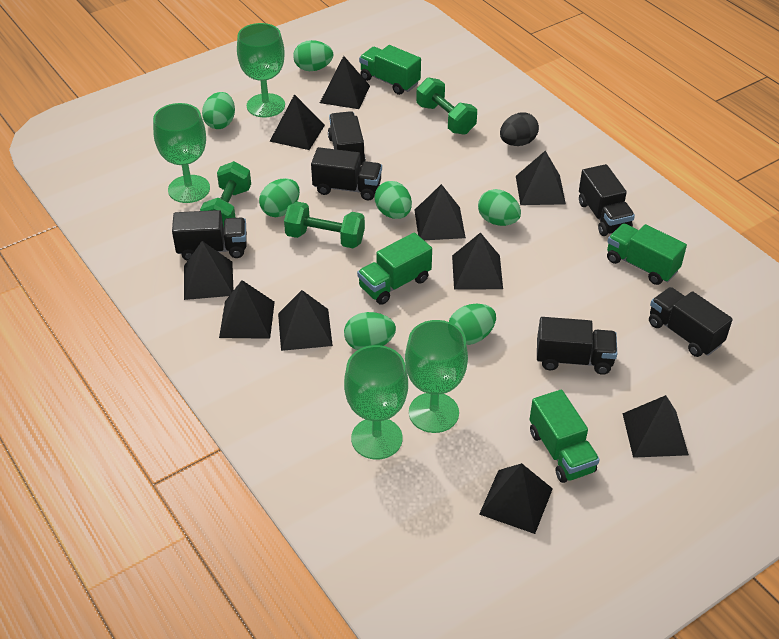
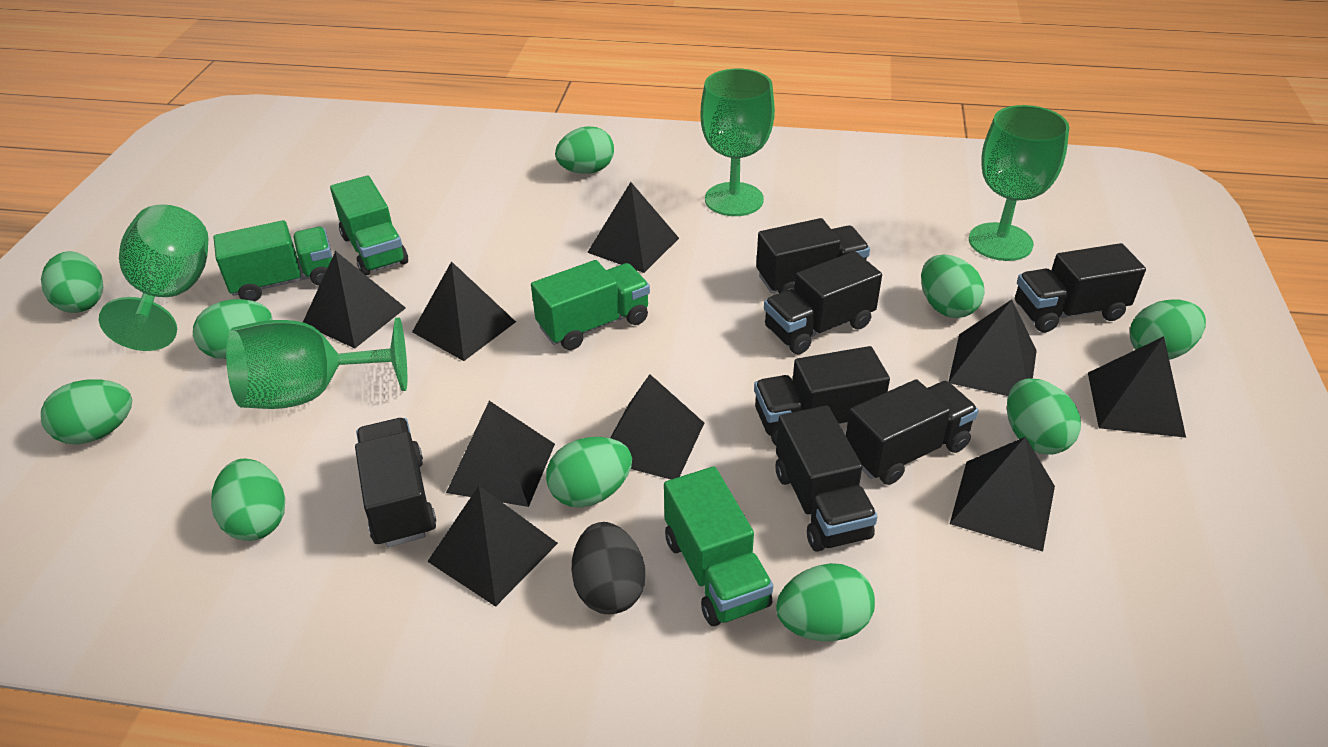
black pyramid: [184,241,234,300] [219,280,275,339] [269,94,325,150] [278,290,333,351] [320,56,370,109] [415,184,466,240] [452,232,503,289] [479,463,553,534] [516,151,566,205] [622,395,689,458] = 10 -> [303,251,406,348] [412,261,516,361] [427,486,558,607] [446,401,555,507] [587,182,679,273] [610,374,704,479] [949,300,1037,396] [950,437,1055,552] [1088,336,1186,438] = 9
black truck: [172,210,247,261] [311,147,382,200] [328,111,366,165] [537,317,617,375] [579,164,635,236] [649,287,733,357] = 6 -> [355,418,436,547] [754,346,890,445] [756,218,870,293] [764,251,882,354] [776,405,878,552] [846,379,979,485] [1015,243,1146,332] = 7
green dumbbell: [200,161,251,228] [284,201,365,248] [416,77,477,135] = 3 -> none = 0
green egg: [202,92,235,129] [259,178,300,217] [293,40,333,71] [344,312,396,350] [375,181,412,219] [449,304,496,345] [478,189,521,226] = 7 -> [41,251,103,313] [41,379,132,445] [193,299,273,359] [211,458,285,541] [546,437,632,508] [555,126,614,174] [776,563,875,641] [921,255,984,318] [1007,378,1081,455] [1130,300,1206,360] = 10

